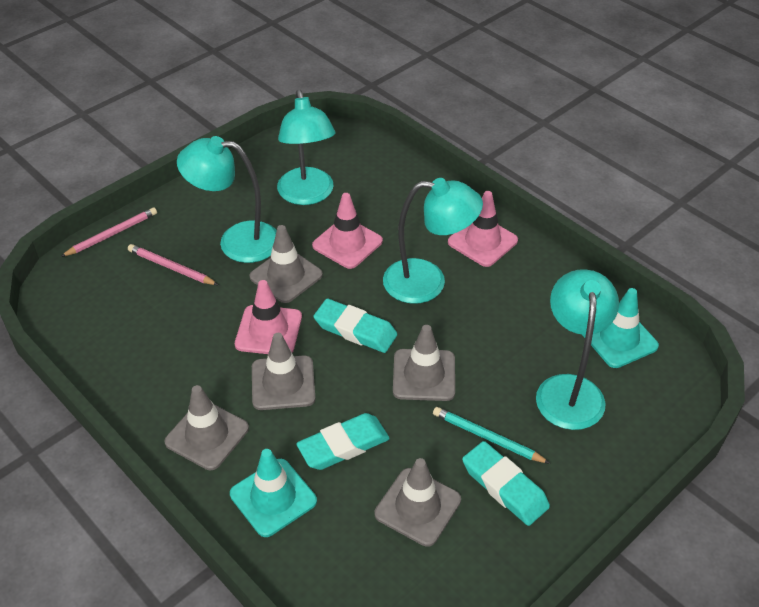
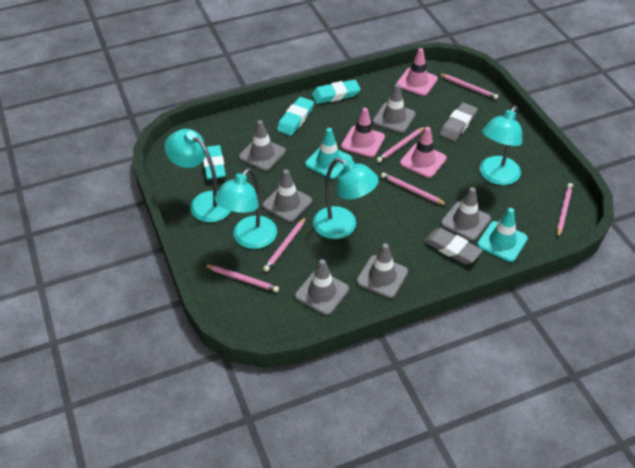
grey eraser: none = 0 -> [424,228,483,264] [440,103,477,141] = 2
grey traffic cone: [164,385,249,470] [249,225,323,303] [252,333,316,410] [375,458,461,547] [393,325,455,401] = 5 -> [239,120,286,171] [262,169,312,222] [295,259,349,315] [356,243,408,298] [373,84,416,133] [441,187,491,241] = 6
pink pencil: [60,207,157,257] [128,244,218,285] = 2 -> [205,265,279,292] [263,217,306,272] [376,126,426,162] [381,173,447,205] [438,73,498,99] [557,183,573,238] = 6
turquoise pencil: [433,407,550,464] = 1 -> none = 0

